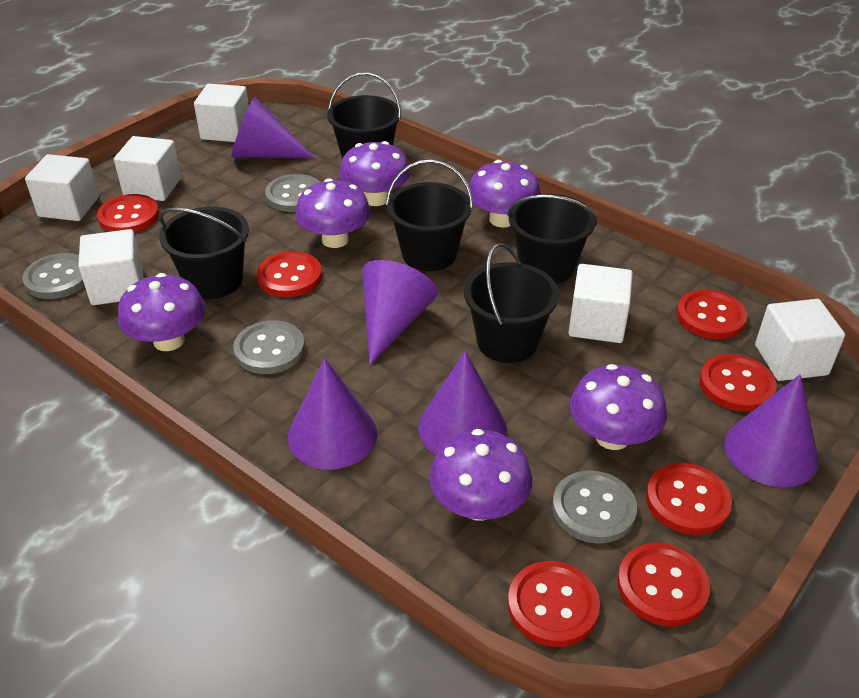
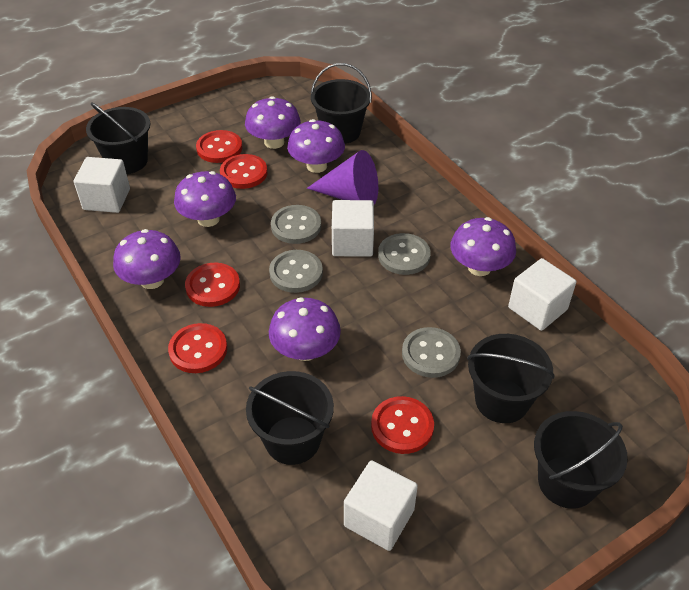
purple cone: [232,97,314,158] [288,358,377,470] [362,260,438,365] [418,351,507,455] [724,374,818,488] = 5 -> [307,150,378,205] = 1
red button: [97,194,159,232] [257,251,322,297] [508,561,600,647] [617,543,710,626] [646,463,732,535] [677,289,747,340] [700,354,777,412] = 7 -> [168,323,227,373] [185,263,240,307] [196,130,242,163] [220,154,267,189] [371,396,434,454] = 5
white cube: [25,154,99,221] [78,229,143,305] [114,136,181,201] [194,84,249,142] [569,264,633,343] [755,299,845,381] = 6 -> [74,157,130,213] [332,200,374,257] [344,460,418,551] [508,258,576,331] = 4

